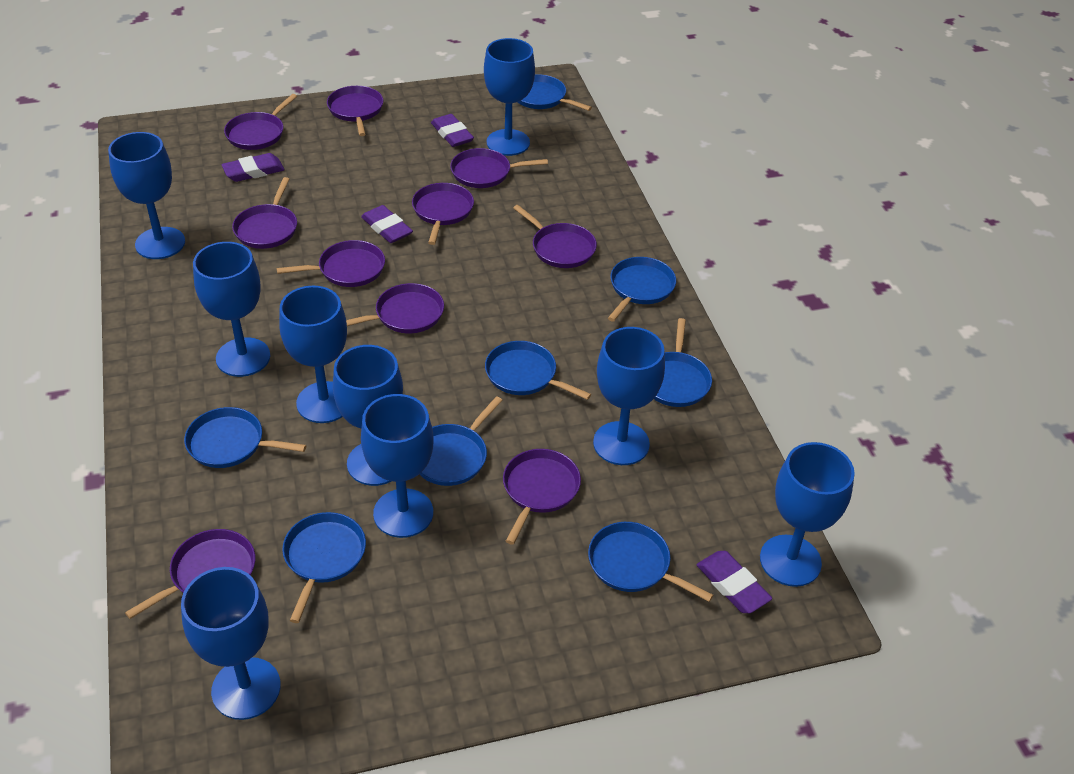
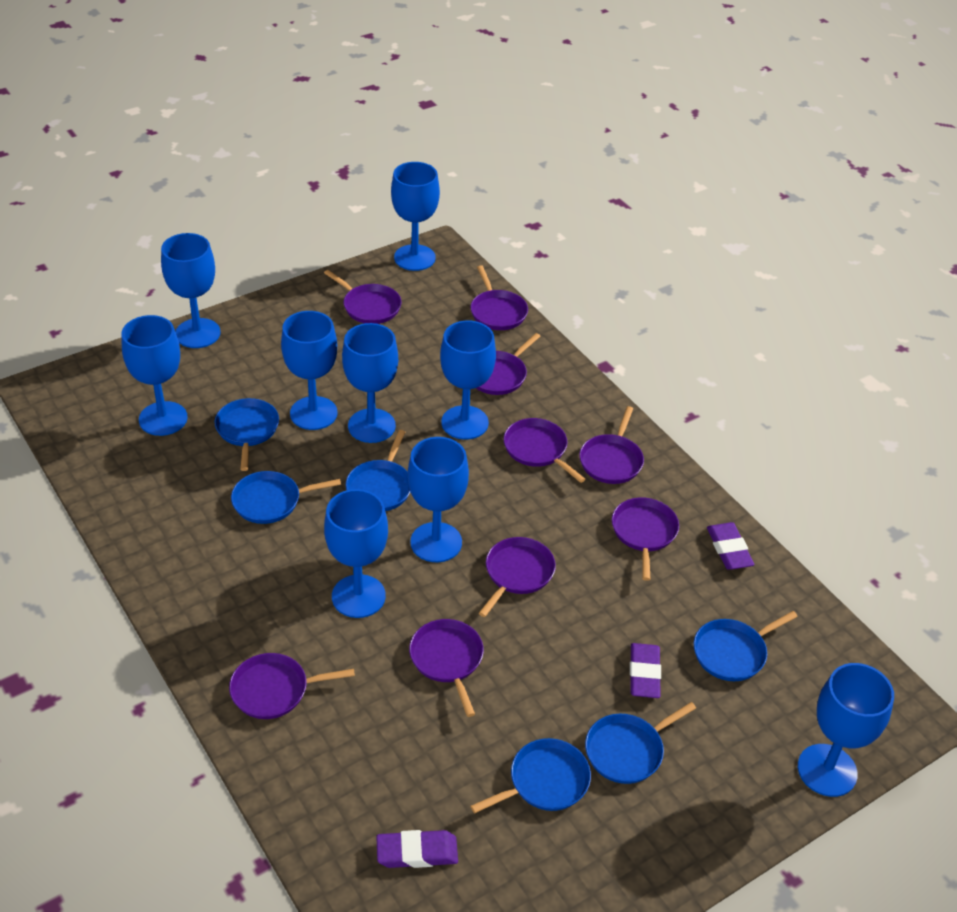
blue pan: [184,407,306,468] [282,512,366,623] [419,396,503,486] [485,341,591,400] [518,74,592,111] [588,522,714,602] [608,257,676,322] [654,318,712,407] = 8 -> [215,398,279,471] [231,471,341,524] [346,430,410,511] [470,738,591,813] [585,702,696,784] [694,611,798,681] = 6
purple eraser: [221,153,285,182] [361,205,413,243] [431,114,474,147] [697,551,772,613] = 4 -> [376,830,458,868] [630,643,661,698] [707,522,755,570] = 3
purple pan: [125,529,255,619] [224,94,297,150] [232,177,297,249] [276,240,385,287] [327,86,383,136] [346,283,444,333] [412,183,474,245] [450,148,548,188] [503,449,581,545] [513,205,597,268] = 10 -> [229,653,355,719] [324,270,401,324] [409,619,484,717] [470,265,528,330] [476,333,541,395] [479,537,556,617] [503,418,586,483] [579,406,644,484] [612,497,679,581] = 9

